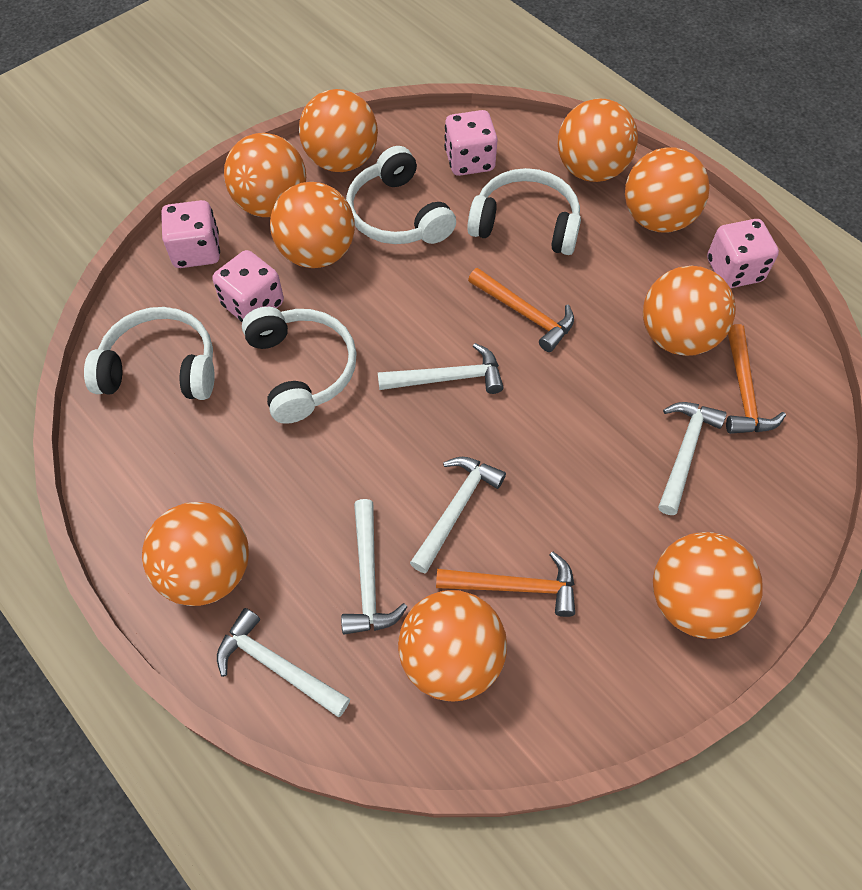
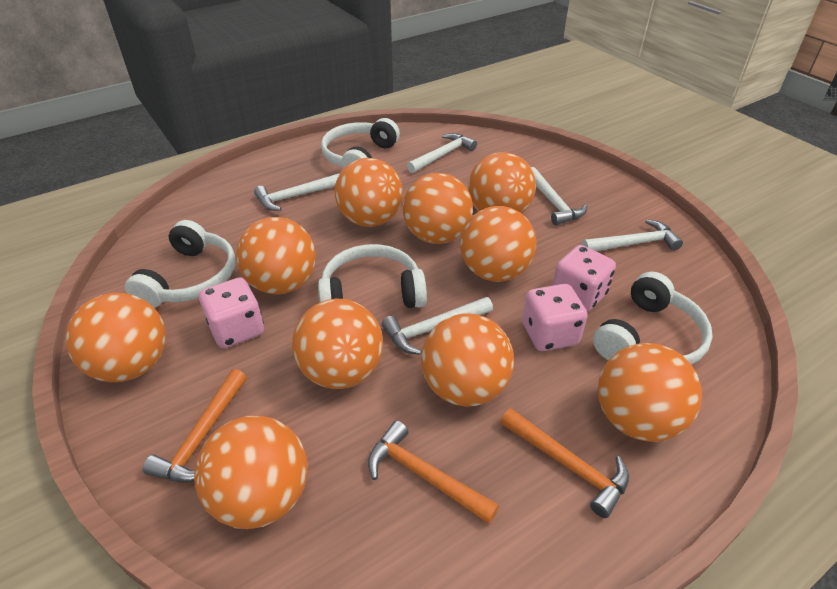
orange ball: [142,502,249,606] [224,133,306,217] [270,182,355,268] [299,89,378,172] [398,590,507,702] [558,98,638,182] [625,147,710,233] [643,266,736,356] [653,532,763,639] = 9 -> [66,293,166,382] [194,416,308,529] [236,217,316,295] [292,298,383,389] [334,158,403,227] [403,173,473,244] [421,313,514,407] [460,206,536,282] [468,152,536,213] [598,343,702,442] = 10
pink dice: [161,200,220,268] [213,250,284,322] [444,110,498,176] [707,219,779,288] = 4 -> [199,277,264,348] [522,284,588,351] [552,245,616,312] = 3

